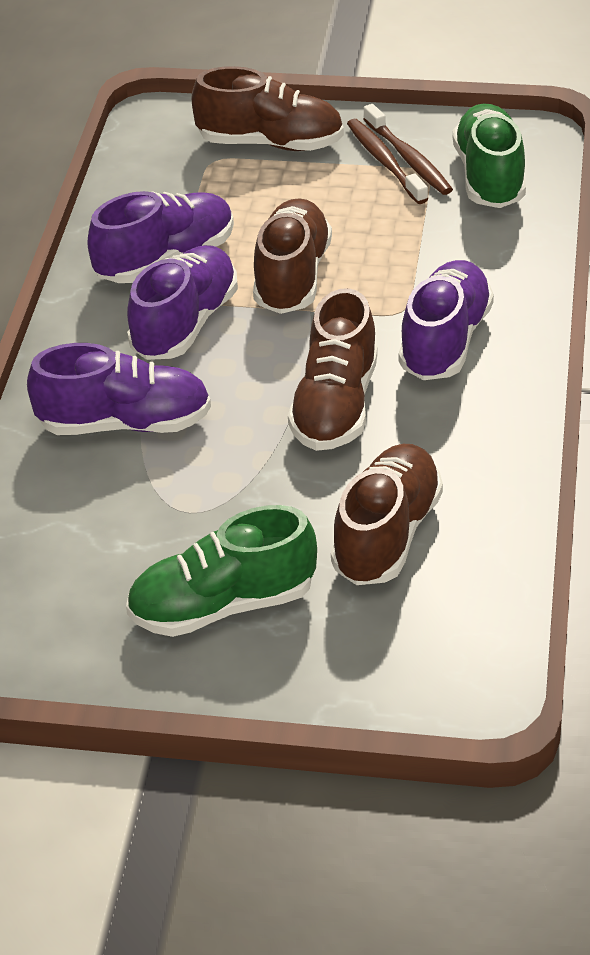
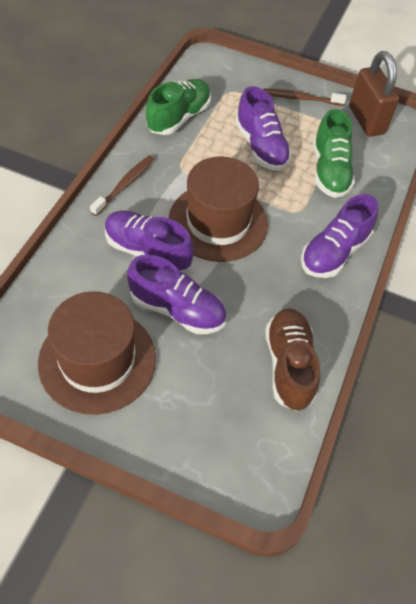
brown hat: none = 0 -> [38,291,156,415] [169,157,268,262] = 2
brown padlock: none = 0 -> [349,51,399,137] = 1
brown shoe: [192,66,344,151] [253,198,332,314] [288,288,378,451] [331,444,443,585] = 4 -> [265,308,320,411] = 1

